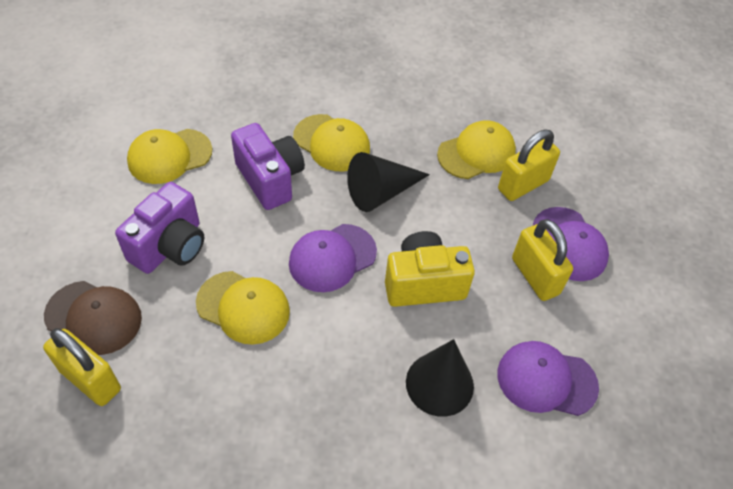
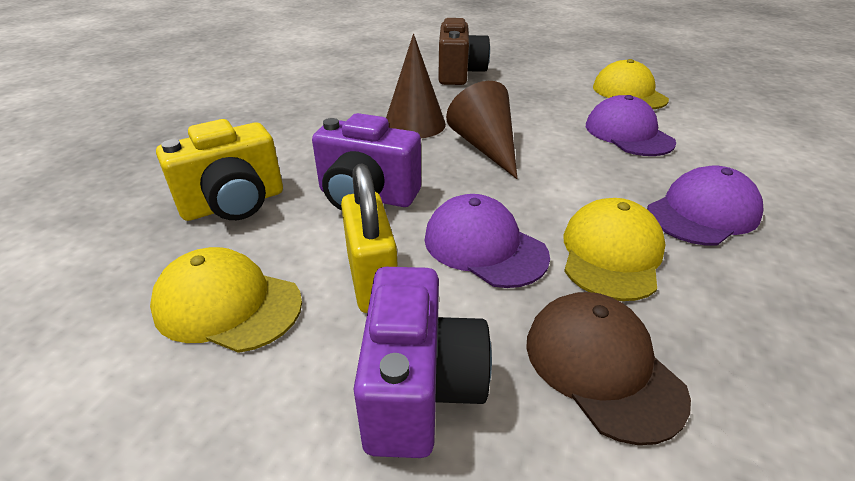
black cone: [347,152,430,212] [406,339,474,417] = 2 -> none = 0
brown camera: none = 0 -> [438,18,490,85] = 1
brown cone: none = 0 -> [386,34,446,138] [446,81,517,179] = 2
yellow cap: [127,129,212,184] [196,271,290,345] [293,114,370,171] [437,120,516,179] = 4 -> [150,247,302,353] [564,198,666,301] [593,59,669,109] = 3
yellow padlock: [43,328,121,406] [498,130,560,201] [512,219,573,301] = 3 -> [341,163,398,313] = 1

